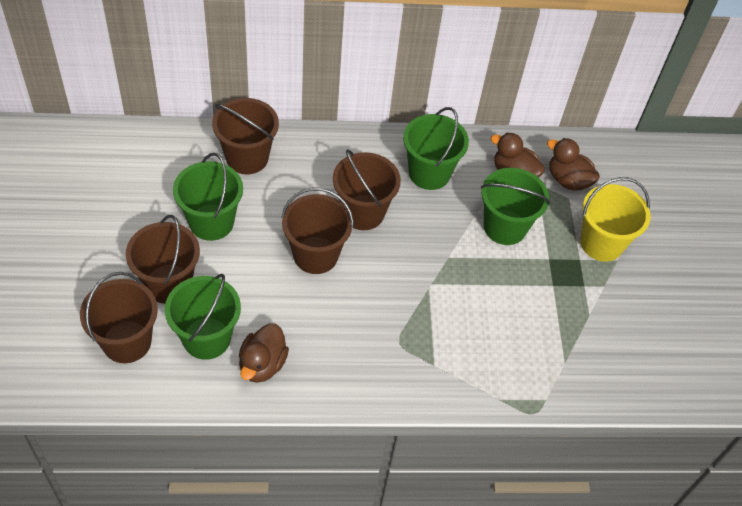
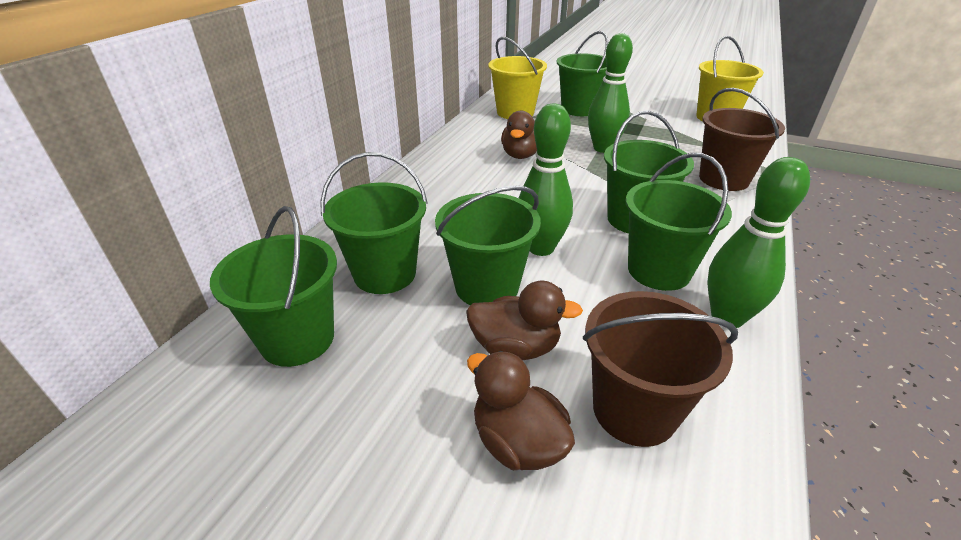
brown bucket: [80,272,158,363] [126,215,200,304] [212,98,279,174] [281,187,354,274] [333,149,401,230] = 5 -> [583,291,738,447] [699,88,785,191] = 2
green bowling pin: none = 0 -> [519,104,573,256] [588,33,633,153] [707,157,810,328] = 3
green bucket: [165,274,241,360] [173,153,243,241] [403,107,469,190] [481,168,550,245] = 4 -> [210,206,337,367] [320,152,428,294] [435,185,541,305] [557,31,608,116] [604,111,694,233] [626,153,732,291] = 6
yellow bucket: [580,177,651,262] = 1 -> [488,37,547,119] [696,36,764,121] = 2

